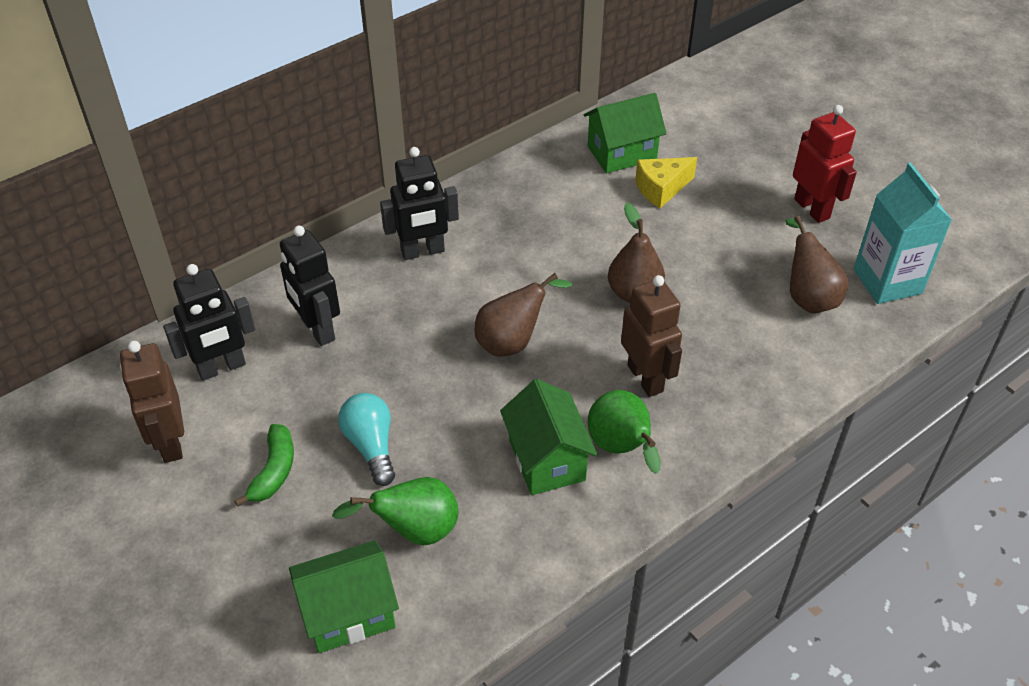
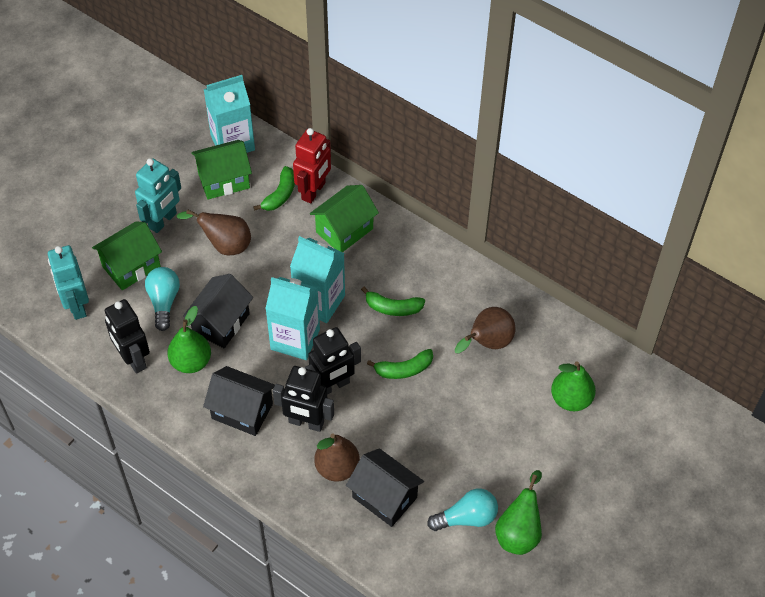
black house: none = 0 -> [183,274,253,348] [203,366,275,436] [346,448,424,527] = 3
brown robot: [120,341,184,463] [621,275,682,397] = 2 -> none = 0
green banana: [234,424,294,507] = 1 -> [253,166,295,211] [361,287,425,316] [367,349,433,379] = 3
green pear: [332,477,458,546] [588,390,660,474] = 2 -> [167,306,211,373] [495,470,542,555] [551,361,596,411] = 3
turquoise carton: [853,163,952,304] = 1 -> [204,75,255,153] [265,277,320,360] [290,236,345,323] = 3
turquoise light bulb: [338,393,395,486] = 1 -> [145,267,180,331] [427,489,498,531] = 2
turquoise robot: none = 0 -> [48,245,89,320] [135,158,181,233] = 2
yellow cheese: [635,157,697,208] = 1 -> none = 0

